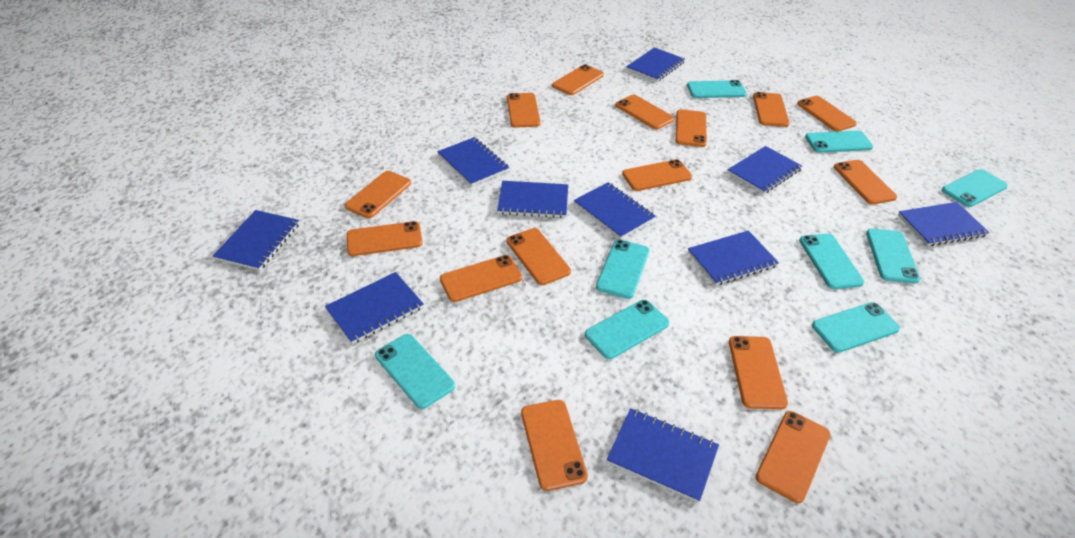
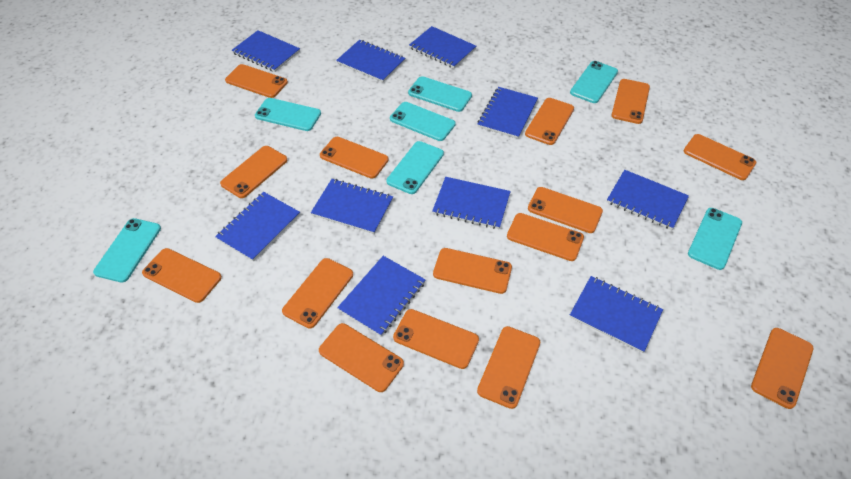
turquoise phone: [375,334,455,409] [585,300,669,359] [596,240,649,299] [687,80,747,98] [799,233,864,289] [805,131,873,153] [812,302,900,353] [866,229,920,284] [942,169,1008,207] = 9 -> [93,218,161,283] [255,98,321,131] [387,141,444,194] [390,102,456,141] [408,76,472,112] [570,61,618,103] [688,208,742,270] = 7

